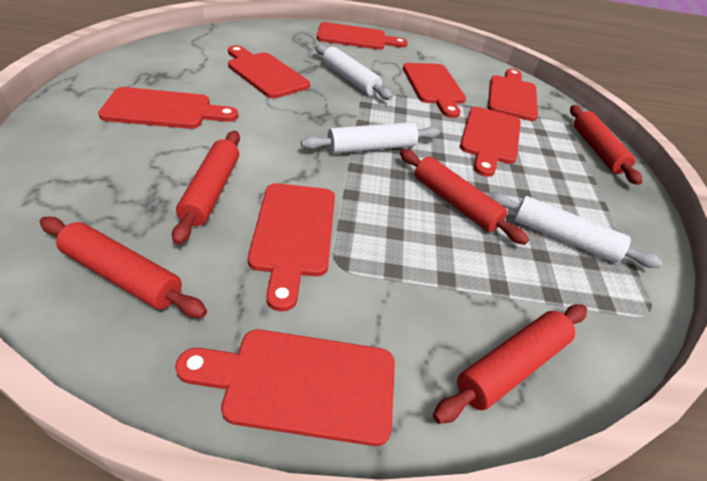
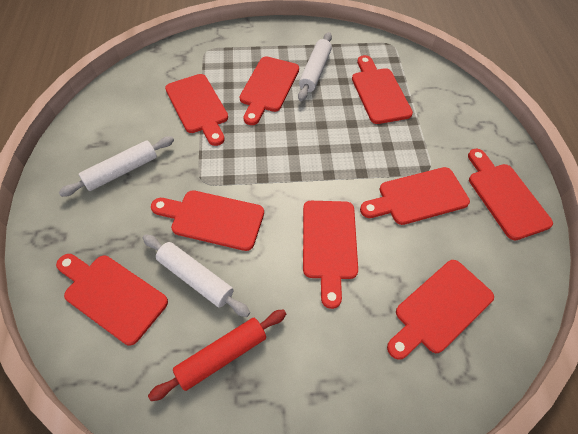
red cutting board: [98,87,238,129] [175,329,395,446] [228,45,310,98] [248,183,335,312] [317,22,408,50] [403,63,466,118] [460,107,521,177] [488,69,538,121] = 8 -> [56,254,168,345] [151,190,264,251] [165,74,228,146] [240,56,299,125] [303,201,358,309] [352,55,413,124] [360,167,470,225] [387,260,494,360] [468,149,553,240] = 9
red rolling pin: [40,217,207,318] [172,131,240,245] [400,149,529,245] [433,304,587,424] [570,105,642,185] = 5 -> [148,309,286,401] = 1

